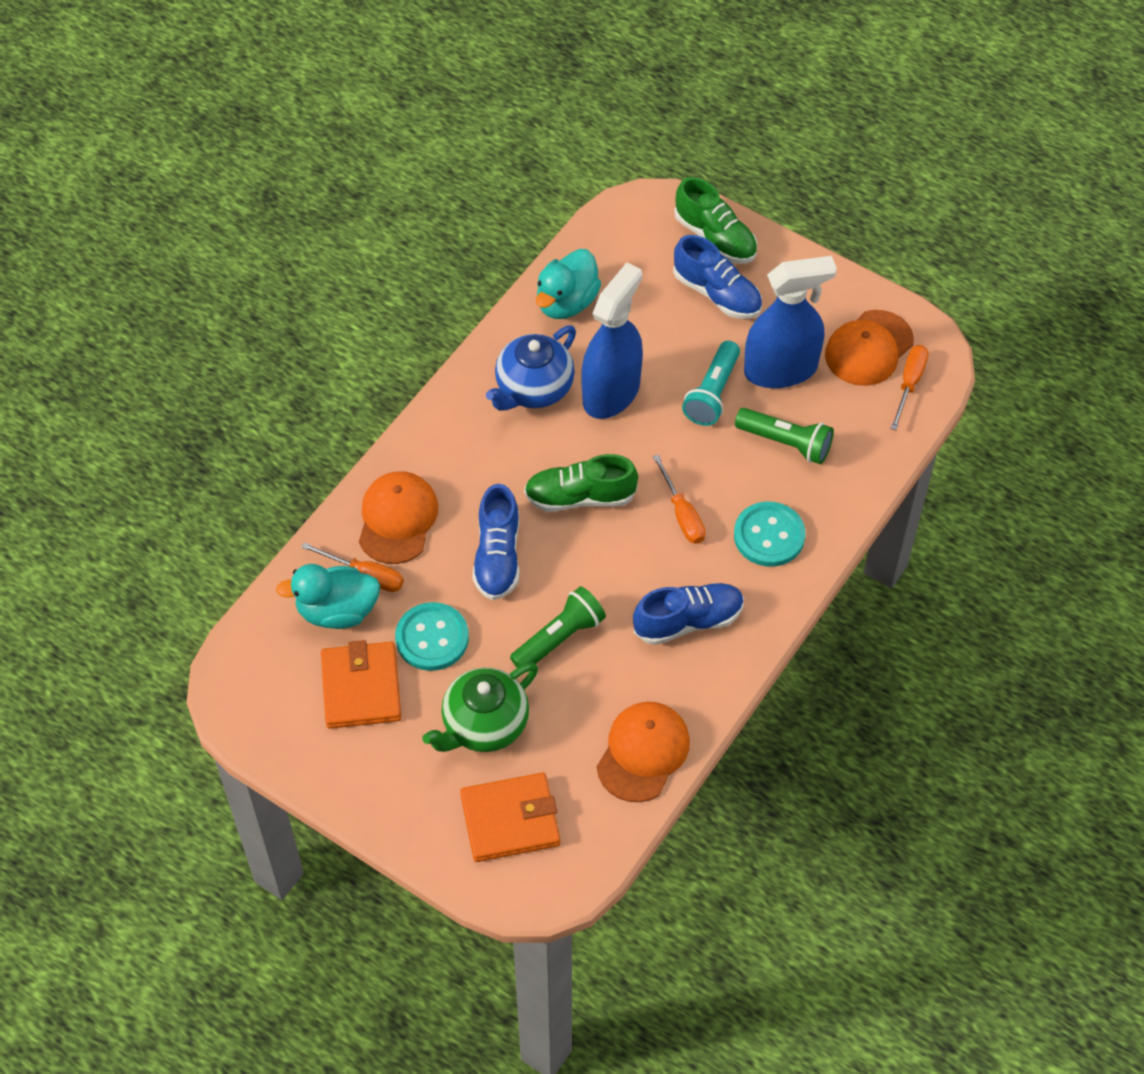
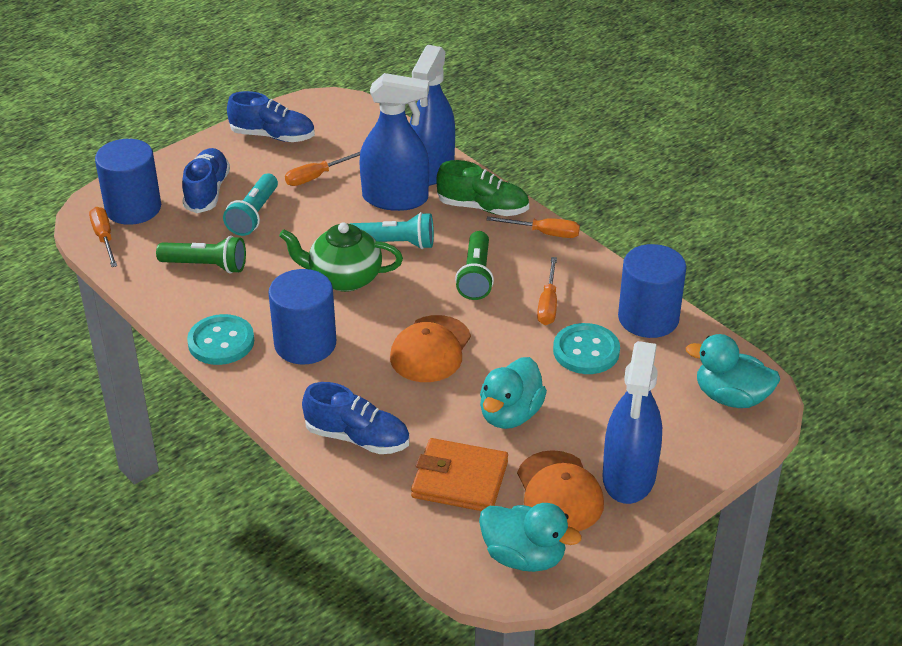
blue cylinder: none = 0 -> [95,139,161,225] [268,269,336,364] [618,244,687,338] = 3
blue spray bottle: [581,263,643,419] [744,256,837,388] = 2 -> [360,73,429,211] [409,45,455,186] [602,341,662,504] = 3
blue teapot: [486,325,576,411] = 1 -> none = 0
green shoe: [524,454,638,512] [674,177,757,264] = 2 -> [436,160,529,216] = 1
orange cap: [359,471,438,564] [597,702,690,802] [825,310,914,386] = 3 -> [390,315,471,382] [517,450,604,532] = 2
orange screwdriver: [301,542,404,592] [652,454,706,544] [890,345,929,430] = 3 -> [89,207,117,267] [285,152,360,186] [486,216,580,238] [537,257,557,325] = 4
orange wallet: [321,640,401,729] [460,773,560,862] = 2 -> [411,438,508,511] = 1
turquoise duck: [276,564,380,629] [536,249,601,319] = 2 -> [479,503,582,572] [480,357,547,429] [686,334,780,408] = 3
turquoise flashlight: [682,341,740,426] = 1 -> [223,174,278,236] [350,212,434,249] = 2

